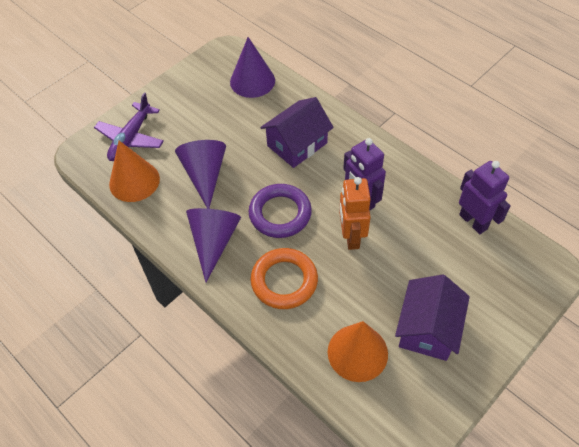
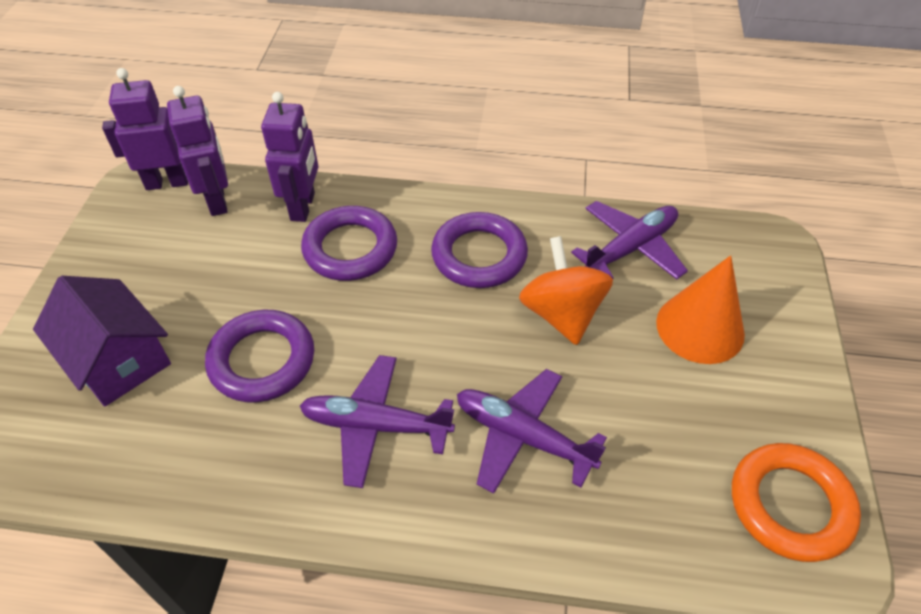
orange cone: [109,141,160,202] [328,321,388,382] = 2 -> [656,255,745,364] = 1
orange robot: [339,177,371,250] = 1 -> none = 0
orange spinning top: none = 0 -> [519,236,613,345] = 1
purple cone: [175,140,226,209] [186,208,241,282] [230,37,275,98] = 3 -> none = 0
purple house: [260,97,334,168] [395,275,470,361] = 2 -> [33,276,171,407] = 1
purple plane: [94,93,164,161] = 1 -> [300,355,455,488] [457,369,607,494] [571,201,688,279] = 3
purple ring: [249,184,312,238] = 1 -> [205,310,314,402] [301,206,397,281] [431,212,528,288] = 3
purple robot: [343,138,386,211] [459,161,511,234] = 2 -> [102,68,188,190] [167,86,228,216] [261,92,318,222] = 3

